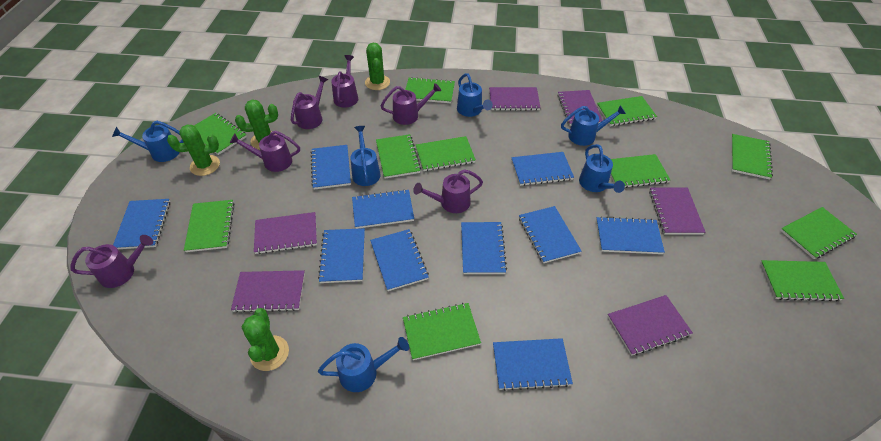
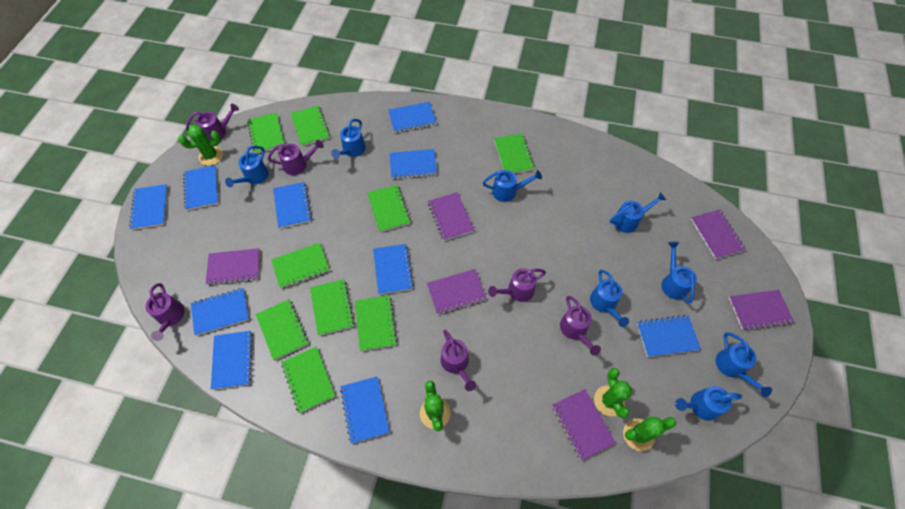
blue watering can: [112,121,183,162] [318,337,409,392] [350,126,381,186] [457,73,493,117] [561,105,626,146] [579,144,625,193] = 6 -> [225,146,269,187] [331,119,366,159] [483,170,542,202] [590,270,629,327] [610,192,666,233] [661,242,697,304] [675,386,742,421] [716,332,772,397] = 8
green notebook: [184,200,234,252] [194,113,247,155] [376,134,421,179] [403,303,481,360] [405,77,455,103] [416,136,476,171] [597,96,657,126] [610,154,670,188] [731,134,773,180] [760,260,844,301] [780,207,857,259] = 11 -> [247,113,284,153] [256,299,308,360] [272,243,330,289] [281,347,335,413] [291,105,330,146] [310,279,354,336] [355,295,397,351] [367,185,411,232] [494,134,535,173] = 9

